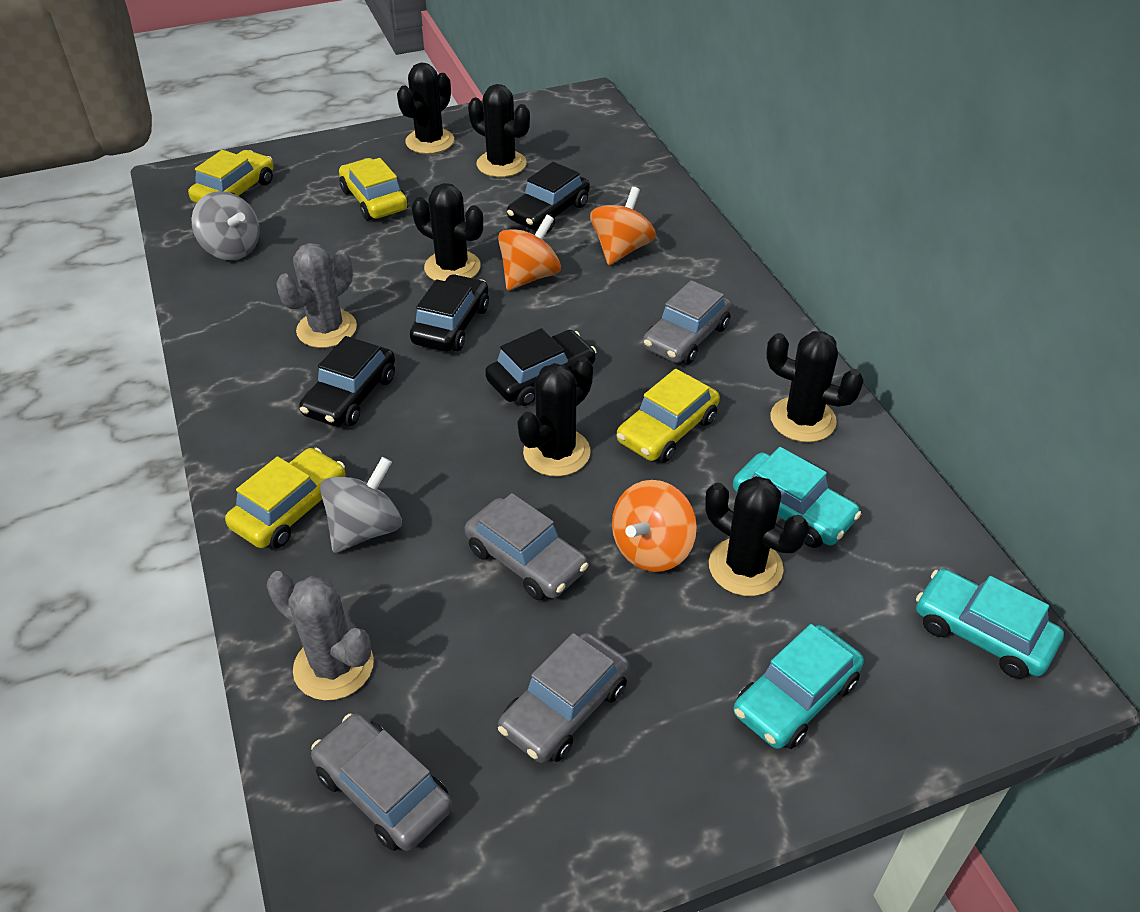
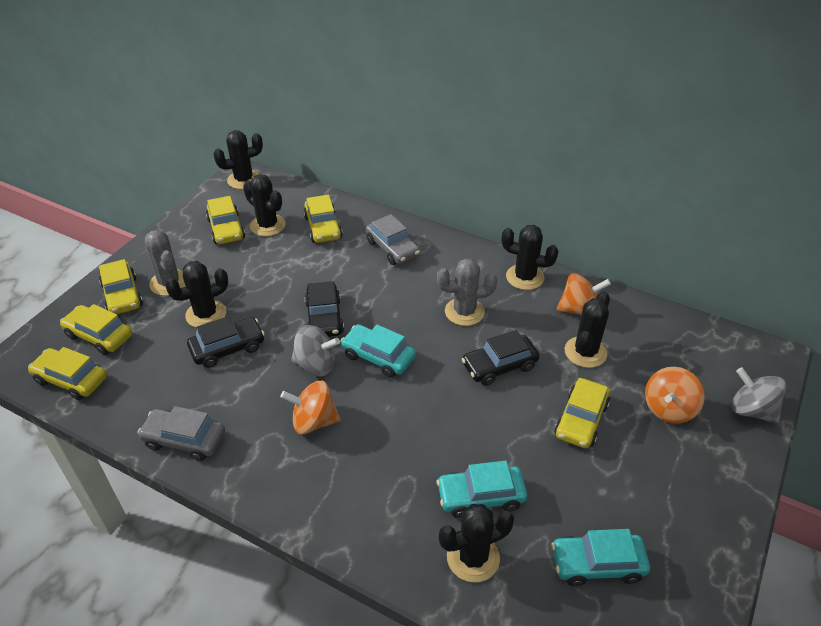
black car: [299,336,395,427] [410,274,489,352] [485,328,597,406] [507,162,590,233] = 4 -> [187,316,265,368] [304,281,344,337] [462,330,539,386] = 3
grey car: [311,713,453,851] [465,493,588,600] [498,633,630,763] [643,280,732,364] = 4 -> [138,406,225,461] [366,214,420,265] = 2
yellow car: [188,150,274,203] [225,448,346,548] [339,158,408,221] [617,369,720,463] = 4 -> [28,347,107,400] [60,304,132,355] [99,259,143,314] [206,196,245,244] [303,195,343,243] [554,378,610,448] = 6

